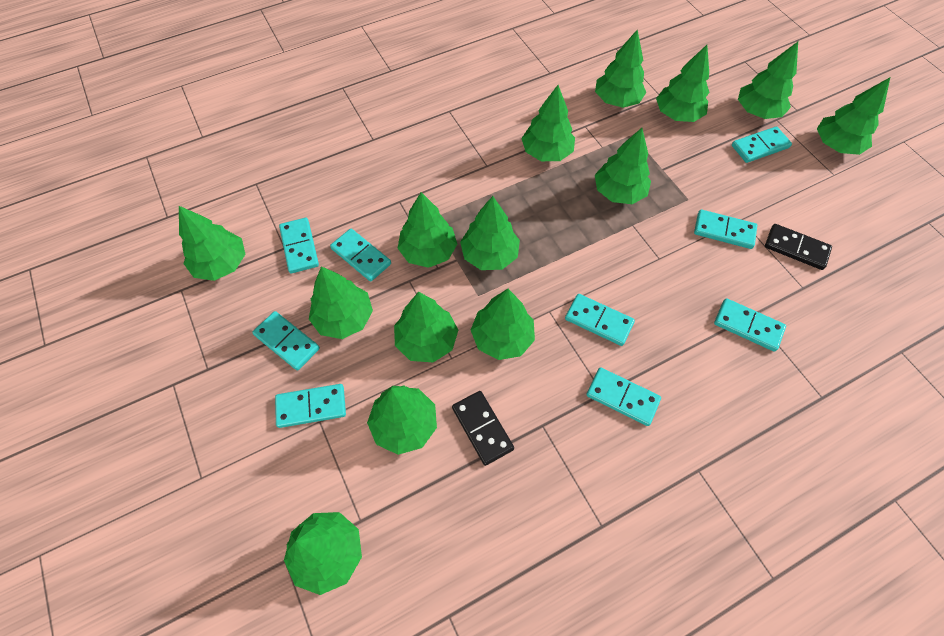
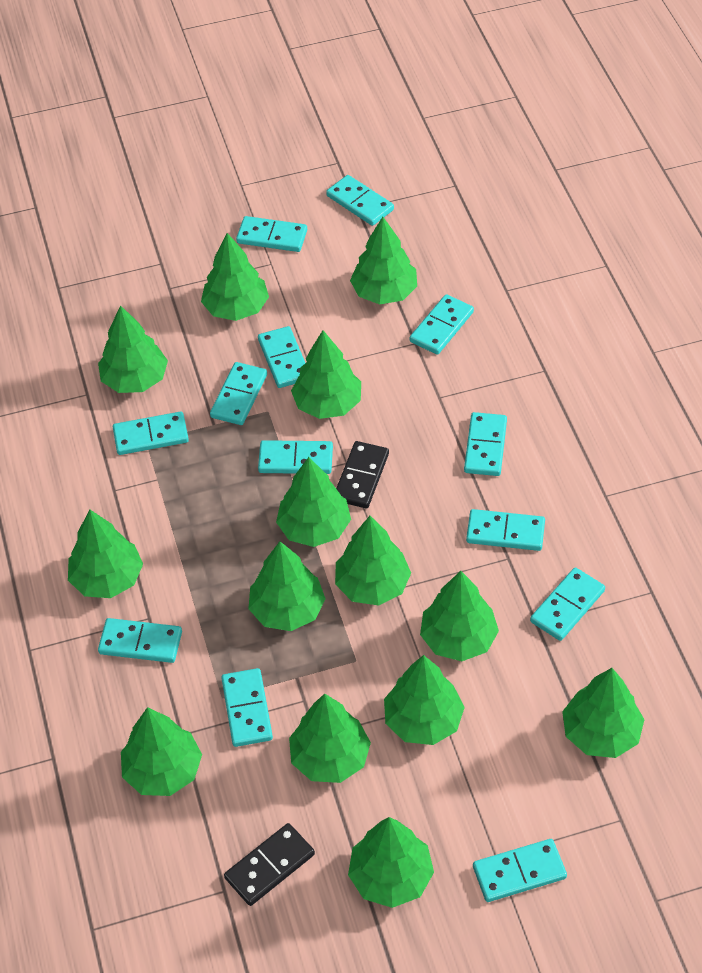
turquoise domino: [252,311,320,370] [275,384,346,428] [279,218,319,273] [330,228,391,282] [565,294,635,346] [586,367,661,426] [694,210,757,249] [714,298,786,352] [732,126,792,163] = 9 -> [98,618,182,663] [113,412,189,455] [210,362,267,425] [221,668,273,747] [236,216,307,252] [258,326,305,388] [258,440,333,474] [326,175,394,226] [410,294,474,355] [464,412,507,476] [466,509,545,551] [473,839,567,902] [530,567,605,641] = 13

